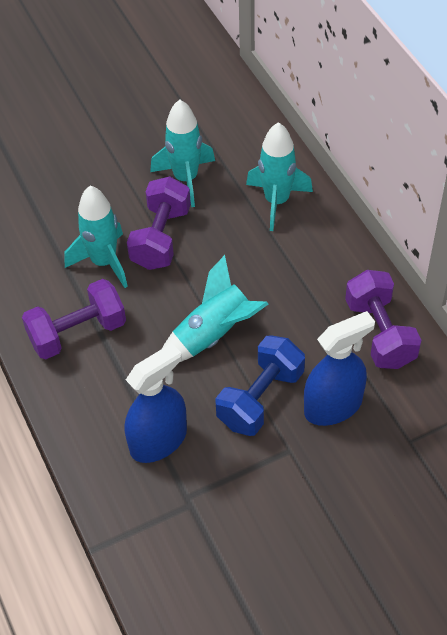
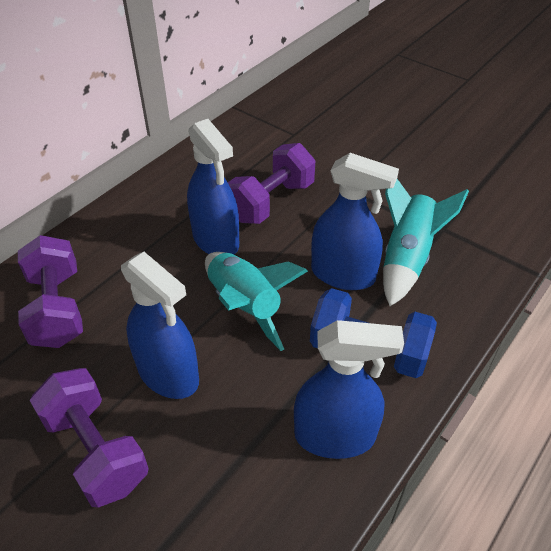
blue spray bottle: [125,343,187,463] [304,311,375,426] = 2 -> [121,252,199,399] [187,119,239,255] [294,320,404,459] [311,153,399,290] = 4
turquoise rocket: [65,186,128,288] [150,100,215,207] [162,255,268,362] [246,122,313,231] = 4 -> [205,252,308,351] [383,179,469,306] = 2

